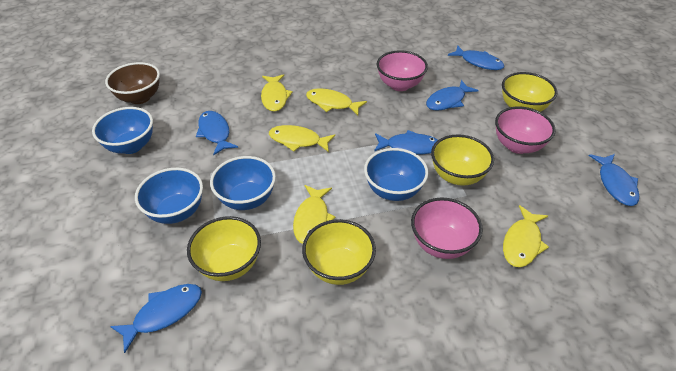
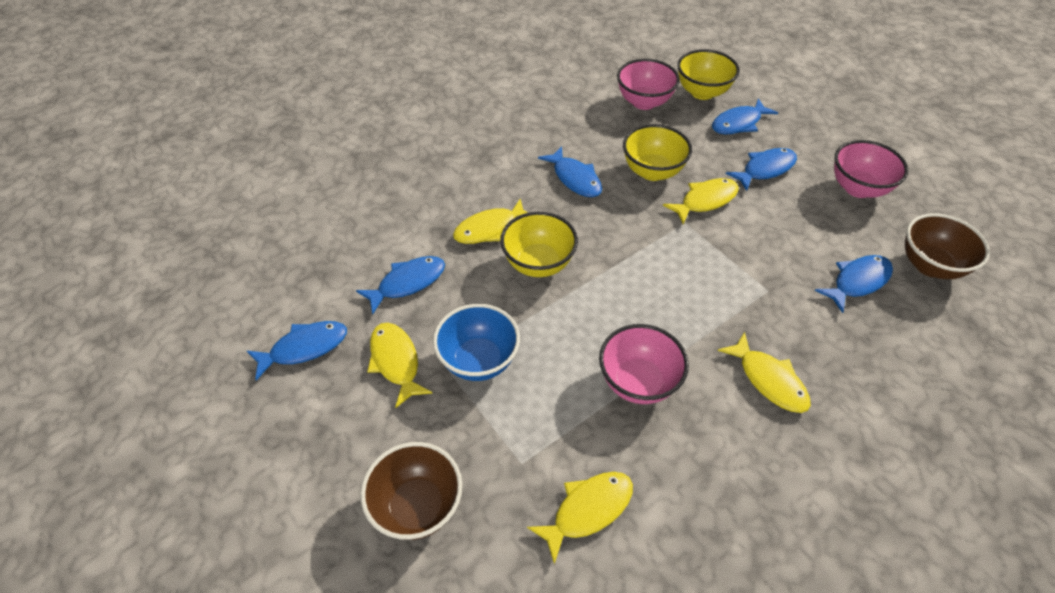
blue bowl: [92,107,153,154] [135,168,203,224] [210,156,276,210] [364,148,428,201] = 4 -> [433,304,520,381] = 1
brown bowl: [105,62,160,104] = 1 -> [361,442,462,540] [905,213,990,279] = 2
yellow bowl: [187,216,261,281] [302,219,376,285] [431,135,494,186] [502,72,557,112] = 4 -> [500,212,578,277] [623,124,692,181] [677,49,740,100] = 3

